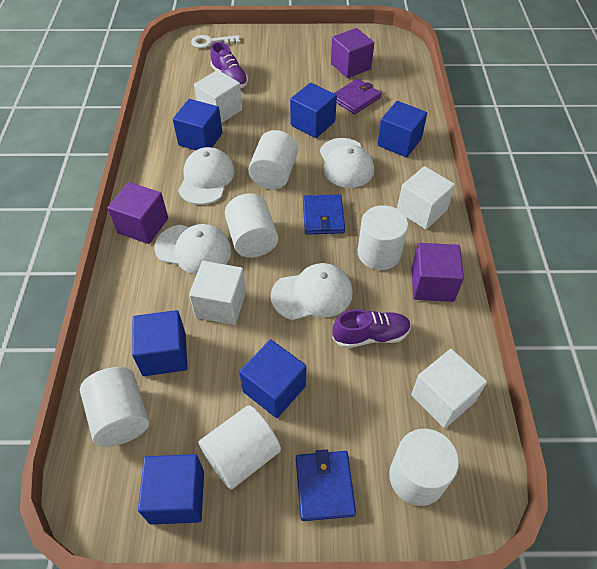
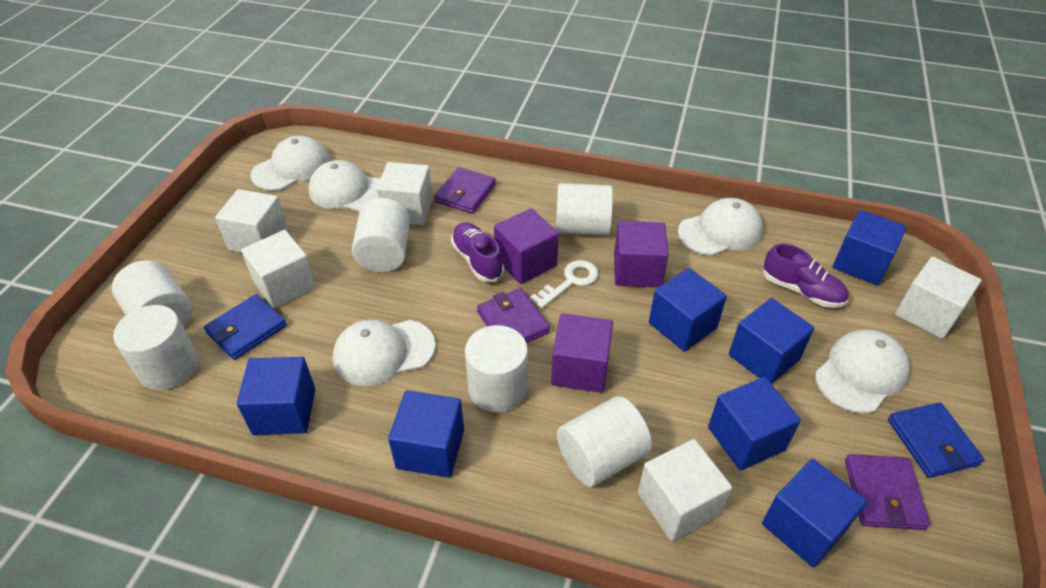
blue cube: [132,310,187,376] [138,454,204,525] [173,99,222,150] [239,340,306,418] [290,83,337,138] [377,101,427,158] = 6 -> [237,357,315,435] [388,390,464,478] [649,268,727,351] [708,377,801,470] [729,298,814,384] [762,459,867,567] [833,210,907,285] = 7
purple wallet: [334,79,382,114] = 1 -> [434,167,496,214] [477,288,550,343] [845,454,930,530] = 3
white cap: [154,224,232,274] [178,147,235,205] [271,263,353,320] [320,138,374,188] = 4 -> [250,136,330,191] [308,160,380,212] [333,319,436,386] [678,198,763,256] [815,330,910,414] = 5
white cube: [189,261,246,325] [194,70,242,124] [397,166,455,229] [411,349,487,428] = 4 -> [215,189,288,253] [241,230,316,308] [377,162,433,225] [638,439,732,541] [895,257,982,339] = 5

